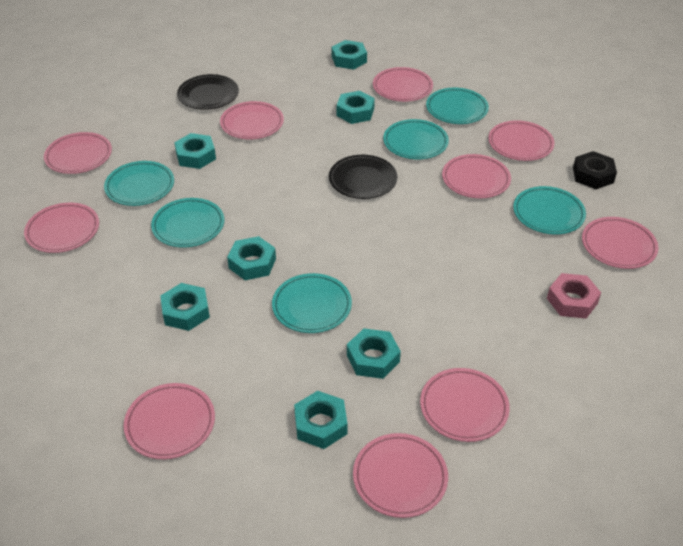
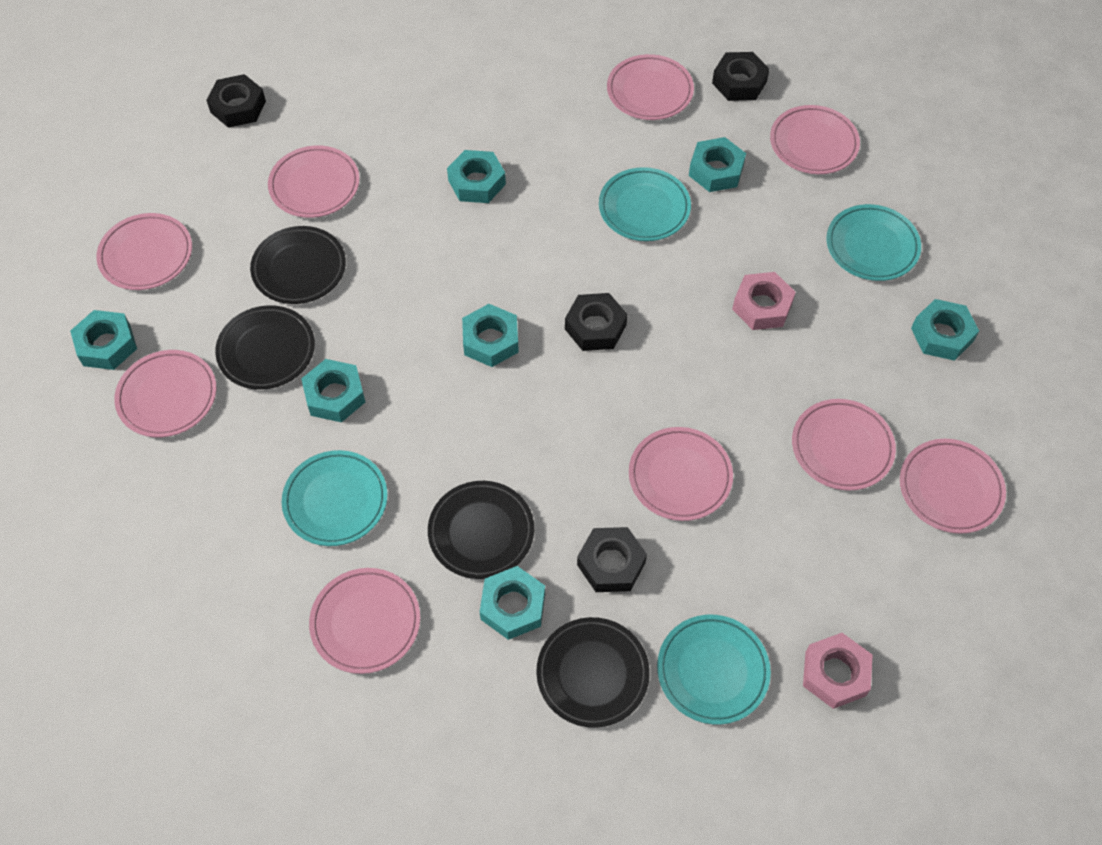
black nut: [573,151,617,189] = 1 -> [206,74,266,128] [565,293,627,351] [577,527,647,592] [712,52,769,101] = 4
black plate: [177,74,239,110] [329,155,397,199] = 2 -> [215,305,315,390] [250,226,346,304] [428,481,534,579] [536,617,650,728] = 4
pink nut: [547,273,601,319] = 1 -> [732,272,796,330] [803,633,873,709] = 2
pink plate: [24,203,99,253] [44,132,112,174] [124,383,215,459] [220,101,284,139] [353,433,448,518] [373,67,433,102] [420,368,510,442] [442,154,511,198] [488,120,555,161] [582,217,659,269] = 10 -> [96,213,192,290] [114,350,217,437] [268,146,360,218] [309,568,420,674] [607,54,694,120] [629,427,733,521] [770,105,860,174] [792,399,896,491] [900,439,1006,534] = 9
turquoise plate: [104,161,174,206] [151,198,224,248] [272,273,352,333] [383,119,449,159] [426,88,489,124] [513,186,586,235] = 6 -> [282,450,387,546] [599,167,691,241] [657,615,771,725] [826,204,921,281] = 4

